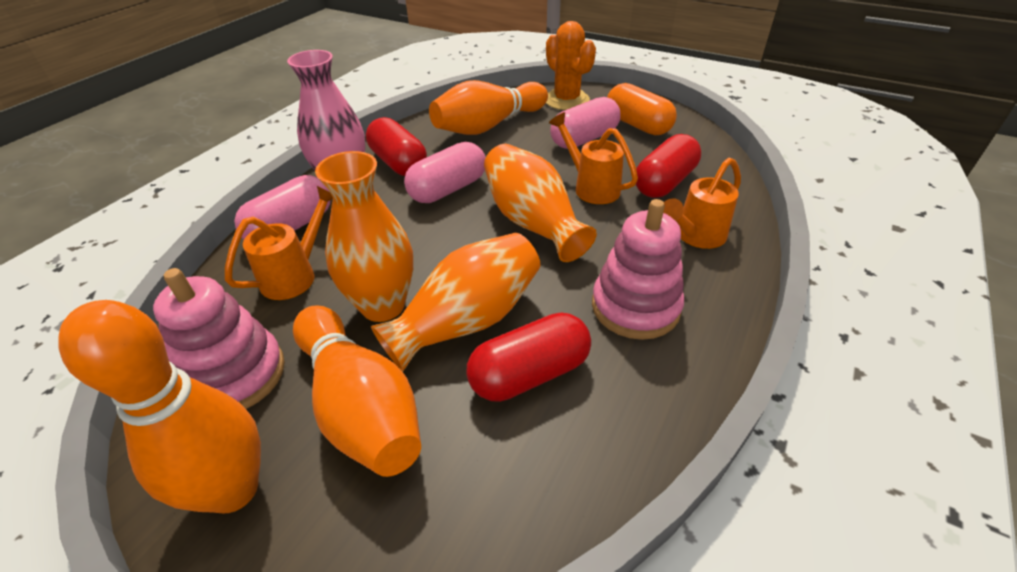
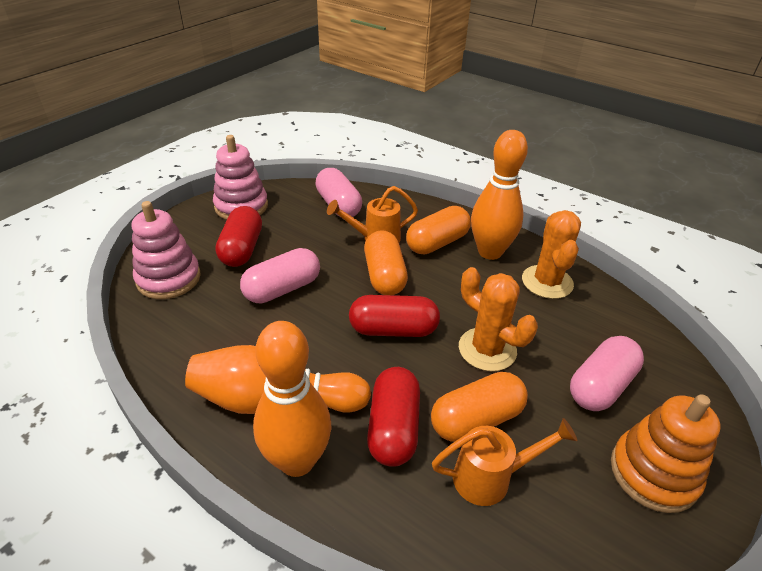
orange cactus: [546,21,596,110] = 1 -> [459,267,538,371] [522,210,581,299] = 2
orange capsule: [607,83,677,135] = 1 -> [364,230,408,295] [406,206,471,255] [431,372,528,442] = 3
orange stacking toy: none = 0 -> [611,394,721,513] = 1
orange vase: [315,151,413,322] [371,233,541,371] [484,144,597,262] = 3 -> none = 0
orange watering can: [225,186,333,300] [549,112,638,204] [663,157,741,249] = 3 -> [327,186,418,243] [432,418,577,506] = 2
pink vase: [287,50,365,171] = 1 -> none = 0

